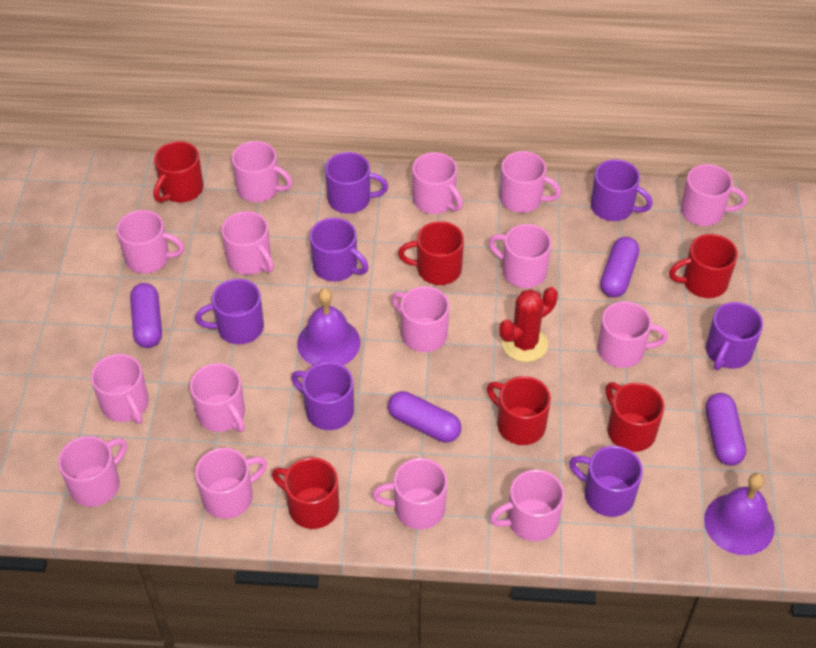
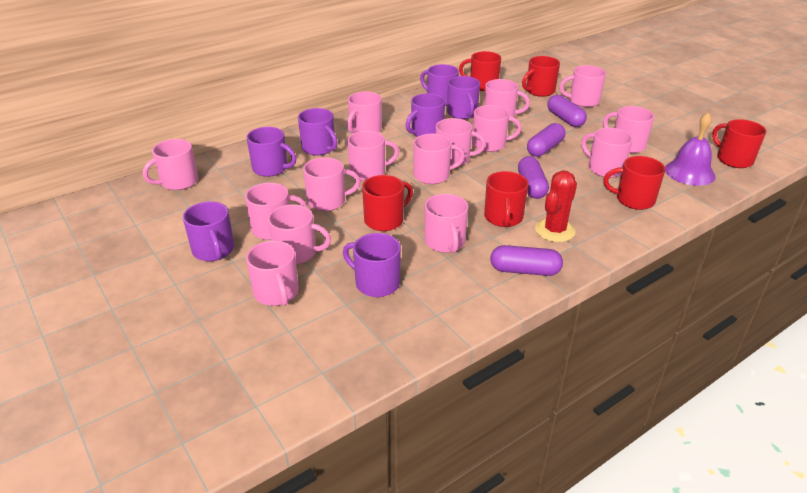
purple bell: [297,288,360,366] [704,473,775,555] = 2 -> [665,113,715,186] = 1

